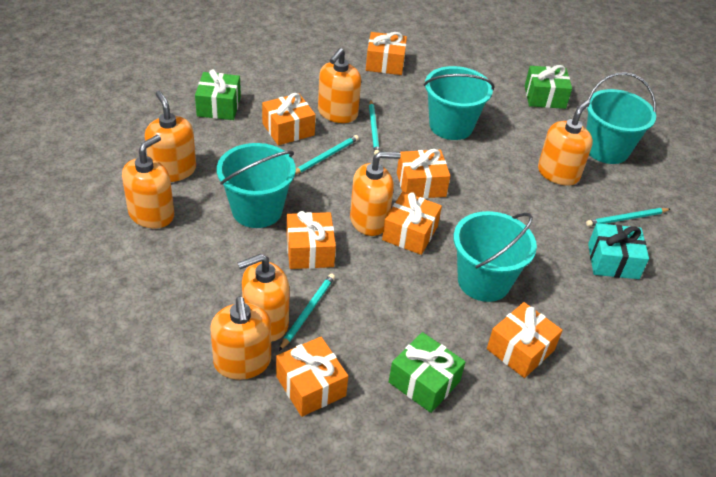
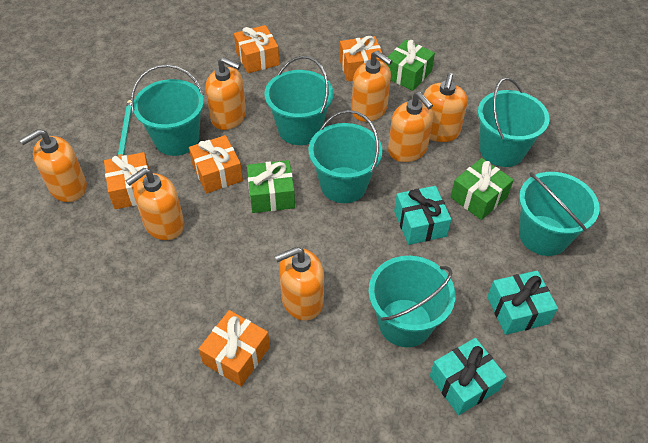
orange gift: [262,93,316,145] [276,337,348,417] [287,211,336,269] [366,32,407,75] [382,192,442,255] [397,149,450,199] [487,302,563,378] = 7 -> [104,152,149,209] [189,135,243,194] [199,310,270,386] [234,25,279,73] [339,36,383,81] = 5
turquoise bucket: [217,143,296,228] [424,66,495,140] [453,211,537,302] [585,72,656,164] = 4 -> [131,65,204,156] [265,56,334,145] [309,110,383,203] [368,256,455,347] [478,77,550,167] [519,172,600,256] = 6
turquoise gift: [588,223,649,279] = 1 -> [394,186,452,245] [430,338,507,415] [487,270,558,335] = 3
turquoise pencil: [279,273,335,351] [295,135,359,174] [369,100,380,155] [586,208,670,226] = 4 -> [118,100,132,157] = 1

